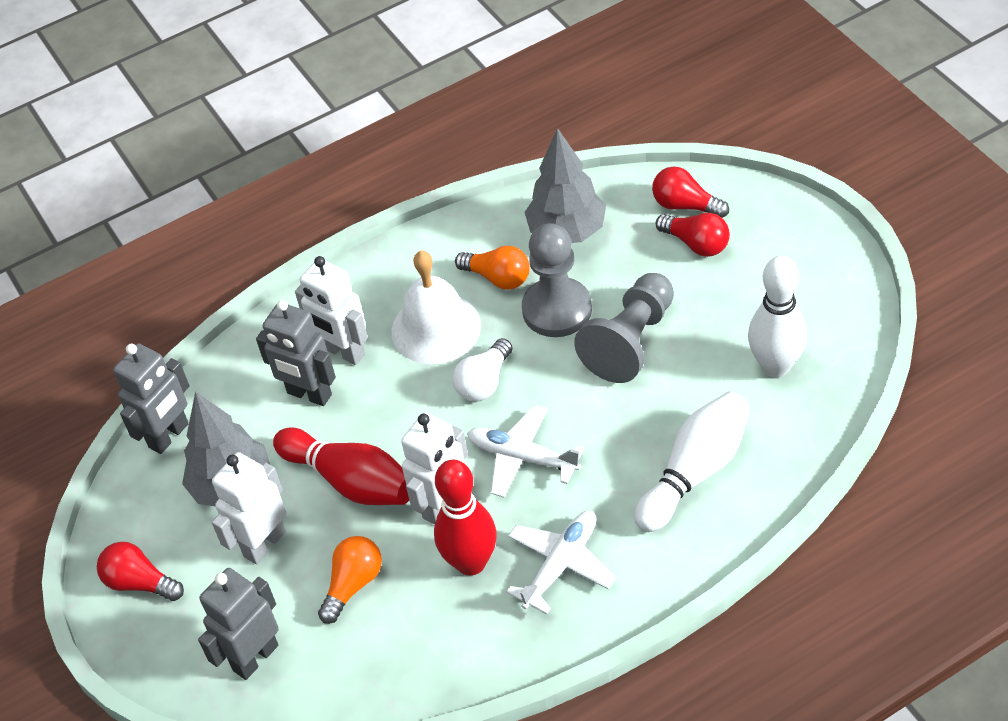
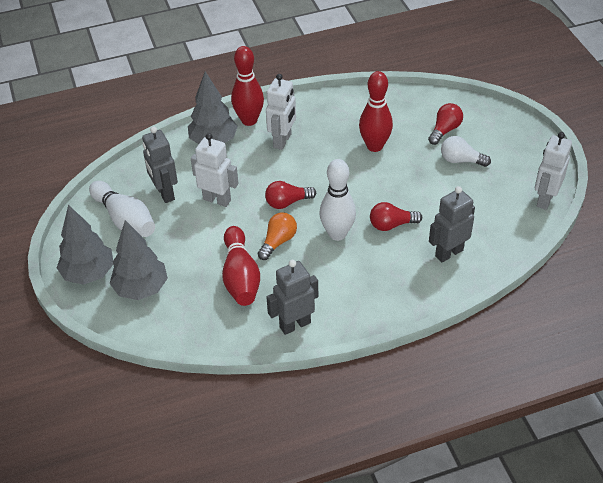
grey pawn: [522,223,592,337] [574,273,674,383] = 2 -> none = 0
grey tree: [182,392,270,507] [525,128,606,243] = 2 -> [57,205,113,285] [109,220,168,300] [188,71,238,144] = 3
orange light bulb: [318,536,382,624] [455,246,530,290] = 2 -> [258,213,297,260] = 1
red bowling pin: [273,428,409,505] [434,460,497,576] = 2 -> [222,226,260,306] [231,46,264,126] [359,71,393,152] = 3
white bell: [392,251,481,364] = 1 -> none = 0
white plane: [467,404,584,498] [506,511,616,615] = 2 -> none = 0

